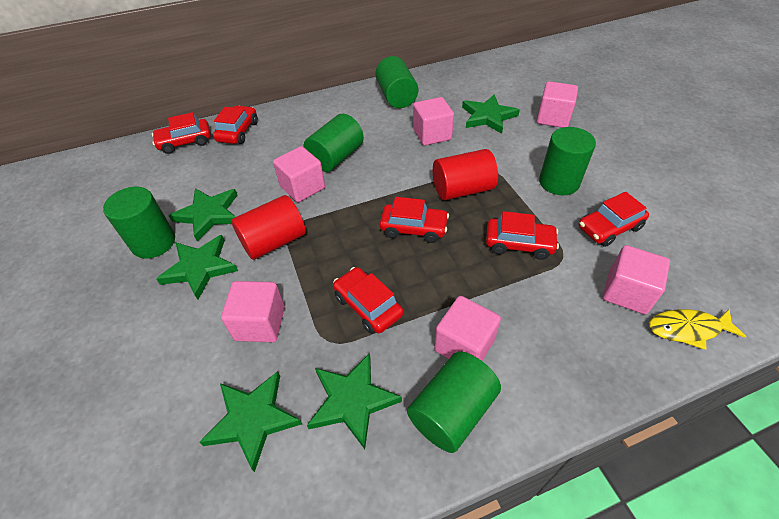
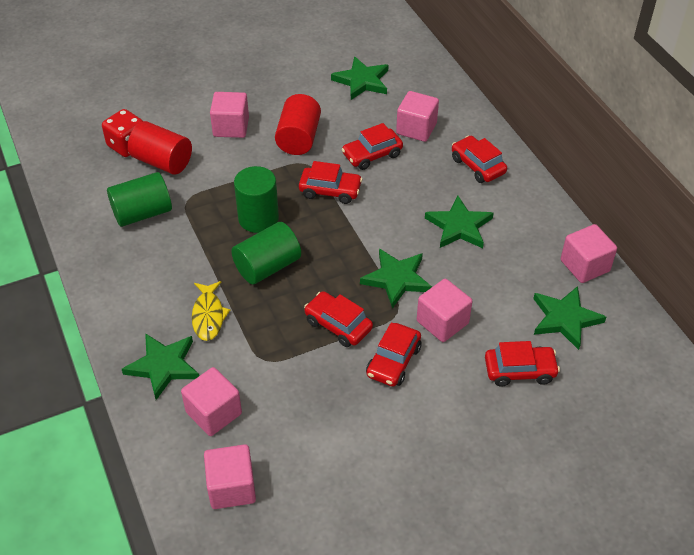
green cylinder: [103,187,175,259] [304,114,364,172] [375,56,418,108] [407,351,501,453] [539,127,596,195] = 5 -> [107,172,172,227] [232,222,301,285] [234,166,279,233] = 3
red dice: none = 0 -> [102,109,143,157] = 1

